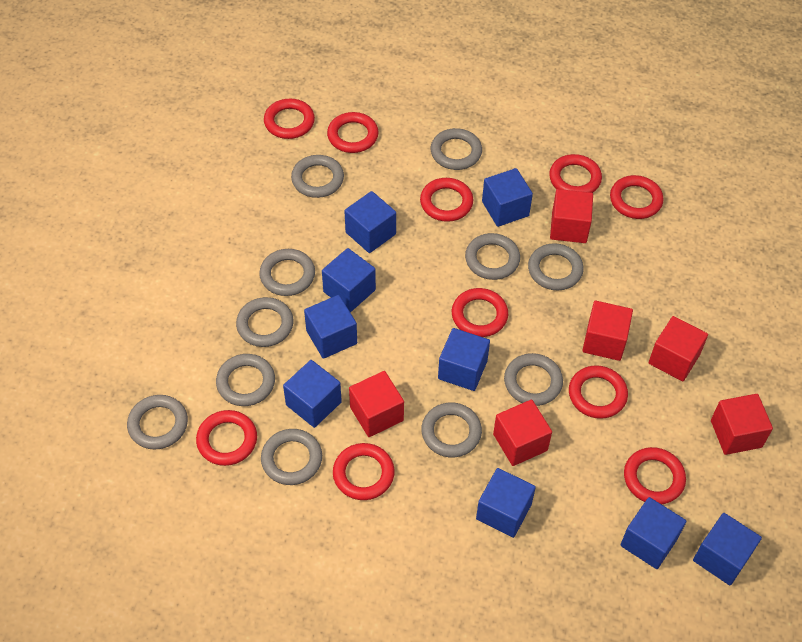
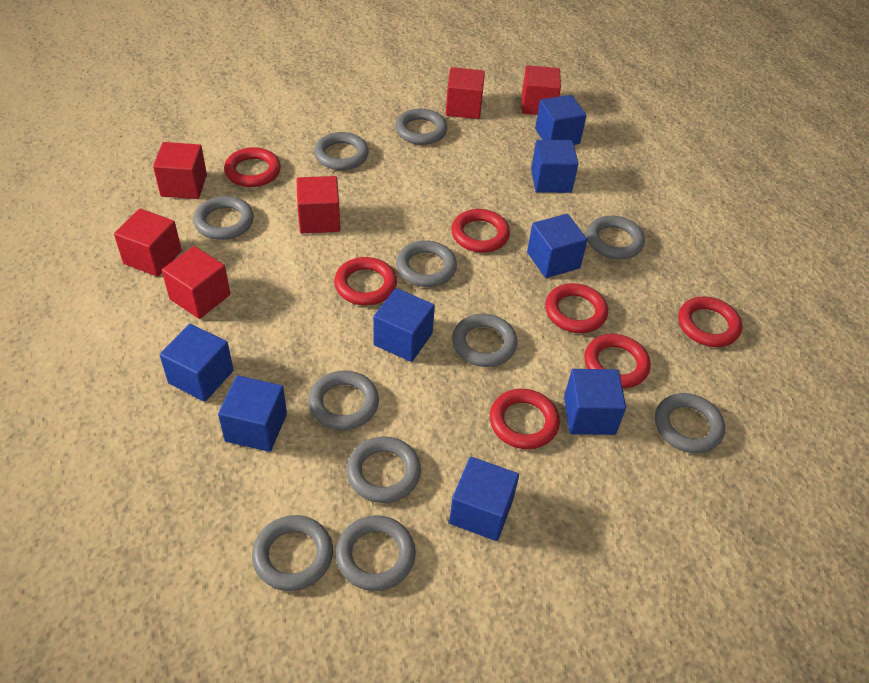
blue cube: [283,360,342,428] [304,295,357,359] [322,248,376,312] [344,191,396,253] [438,328,490,391] [476,468,536,538] [482,168,533,227] [620,497,686,569] [693,513,762,585] = 9 -> [160,324,233,402] [218,376,287,452] [373,288,435,362] [449,457,519,541] [527,214,588,278] [531,140,578,193] [535,95,587,145] [564,369,626,435] = 8
red ring: [196,410,257,466] [264,99,315,139] [327,112,378,153] [333,443,395,500] [420,178,473,222] [452,288,508,337] [549,154,602,193] [569,365,628,419] [610,175,664,219] [624,447,686,504] = 10 -> [224,147,281,187] [334,257,397,305] [451,209,510,253] [490,389,560,449] [545,283,608,333] [584,334,651,388] [678,296,742,347] = 7

